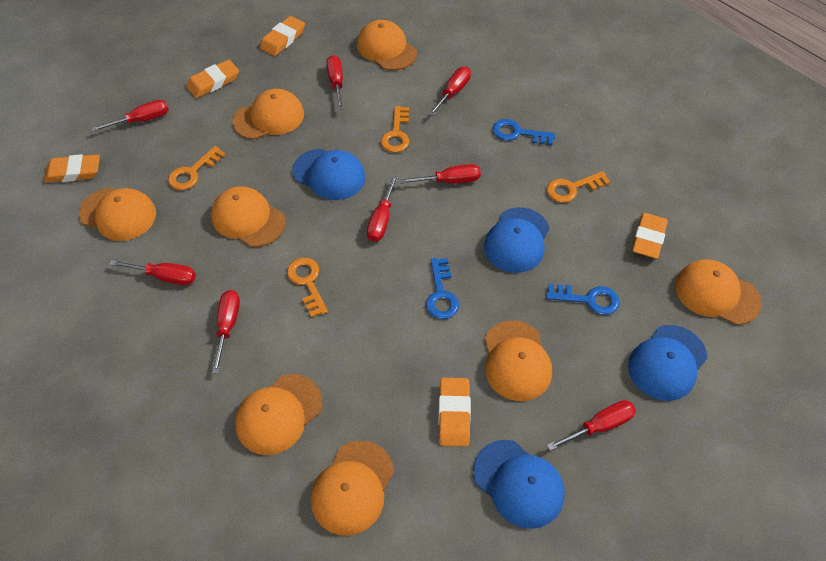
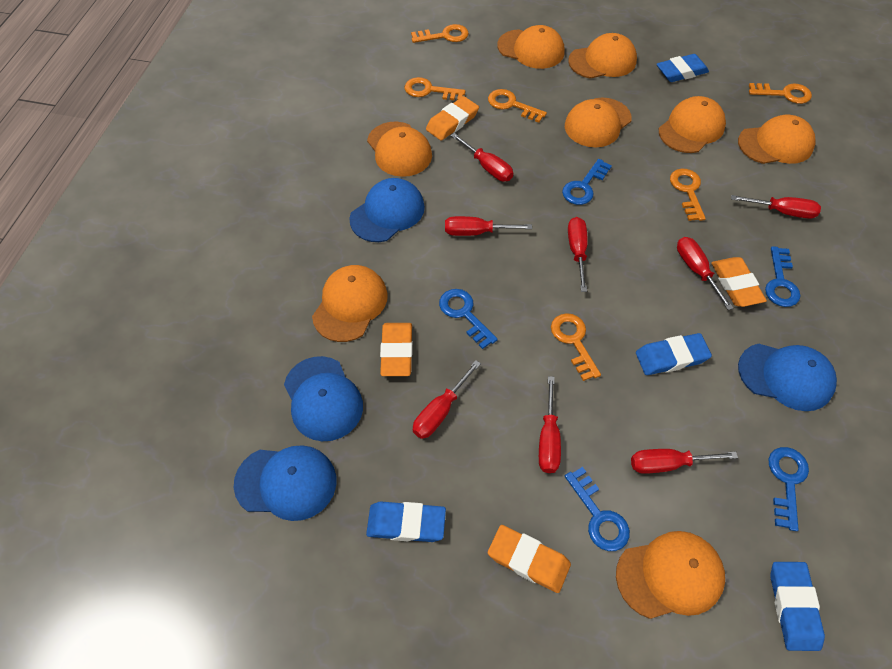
blue eraser: none = 0 -> [366,501,446,542] [636,333,712,375] [657,54,709,82] [770,562,825,651] = 4
blue key: [426,258,459,319] [493,119,555,145] [546,284,620,315] = 3 -> [439,289,498,349] [562,159,612,205] [565,467,630,551] [765,246,800,307] [769,447,809,531] = 5
orange eraser: [44,154,100,183] [186,60,239,98] [260,16,305,56] [438,378,471,447] [632,213,668,259] = 5 -> [380,323,413,376] [426,96,479,140] [488,525,571,593] [712,257,767,307] = 4
orange key: [168,146,226,190] [287,258,328,318] [381,106,409,153] [547,171,610,203] = 4 -> [405,77,466,100] [411,24,469,43] [488,89,547,123] [551,313,601,381] [670,169,706,221] [749,83,812,104] = 6

